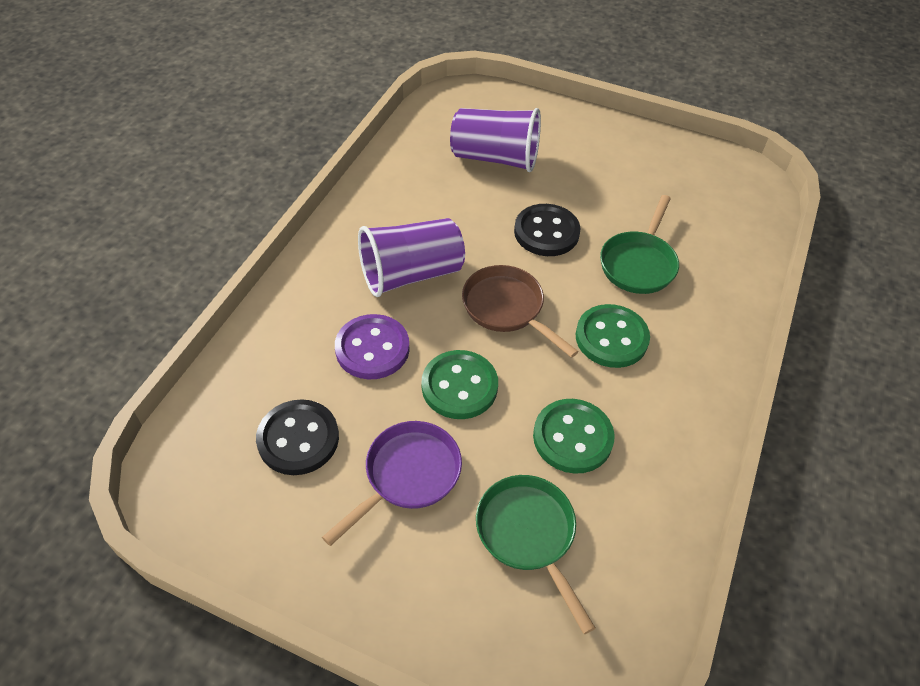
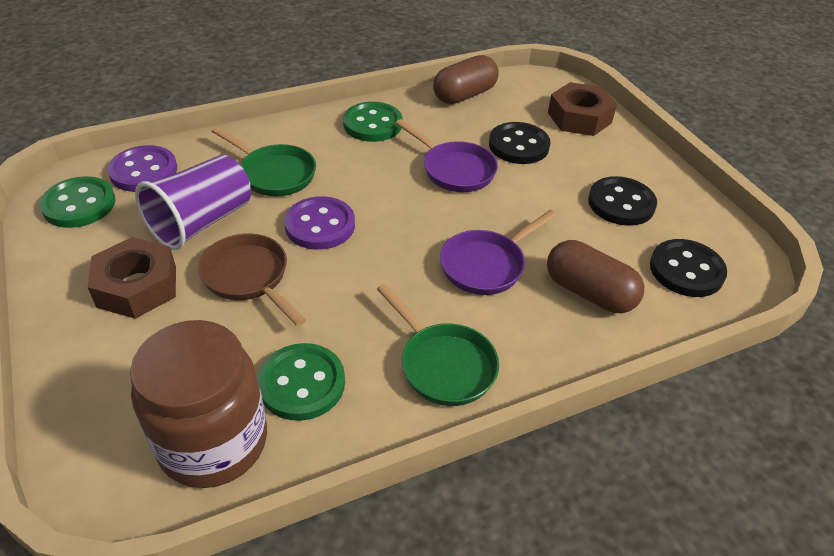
black button: [256,399,339,475] [514,204,580,256] = 2 -> [489,122,551,164] [588,176,657,226] [650,239,727,297] = 3
brown capsule: none = 0 -> [433,55,499,104] [547,240,644,313] = 2
brown jar: none = 0 -> [130,320,267,488] = 1
brown nut: none = 0 -> [88,237,176,319] [548,82,617,136] = 2
purple button: [335,314,410,379] = 1 -> [107,145,177,192] [284,196,355,250] = 2
purple cup: [358,218,465,297] [450,108,541,172] = 2 -> [135,155,251,250] = 1
purple pan: [322,421,462,546] = 1 -> [396,119,498,192] [440,210,557,295] = 2

